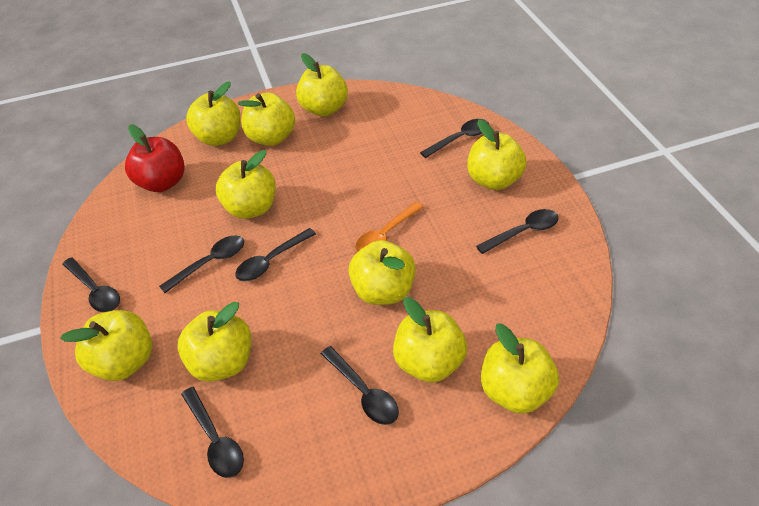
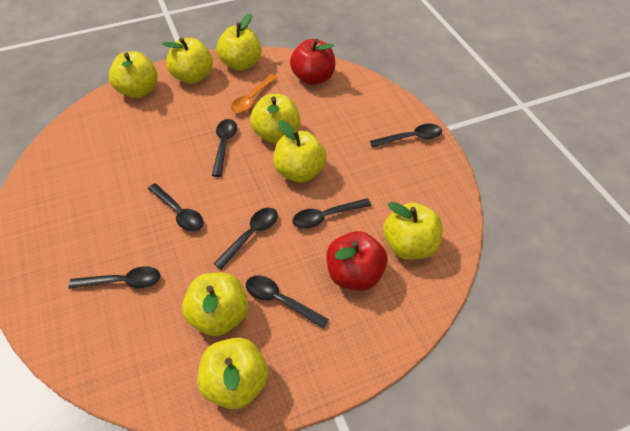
red apple: [125,124,185,192] = 1 -> [290,39,335,85] [326,231,388,291] = 2
yellow apple: [60,310,152,381] [177,302,251,382] [186,82,241,146] [216,150,276,219] [238,93,295,146] [296,53,348,116] [348,240,416,305] [393,297,467,383] [467,119,527,190] [481,323,559,414] = 10 -> [109,51,158,98] [162,37,213,84] [182,272,248,336] [197,338,268,409] [217,14,262,71] [250,94,301,143] [274,120,327,182] [383,202,443,260] = 8

